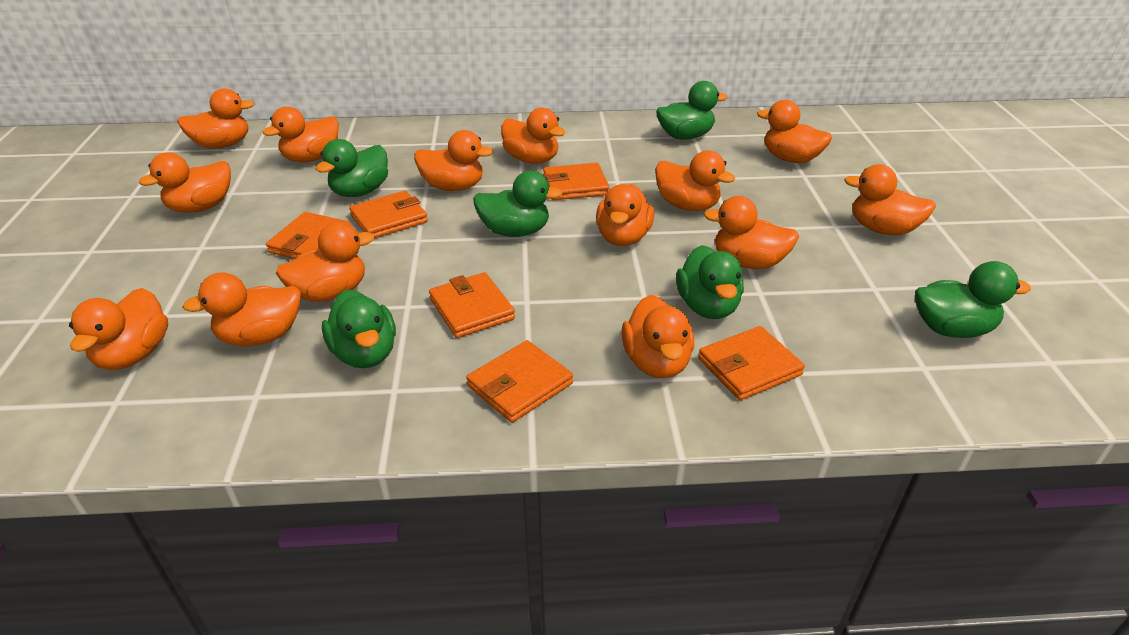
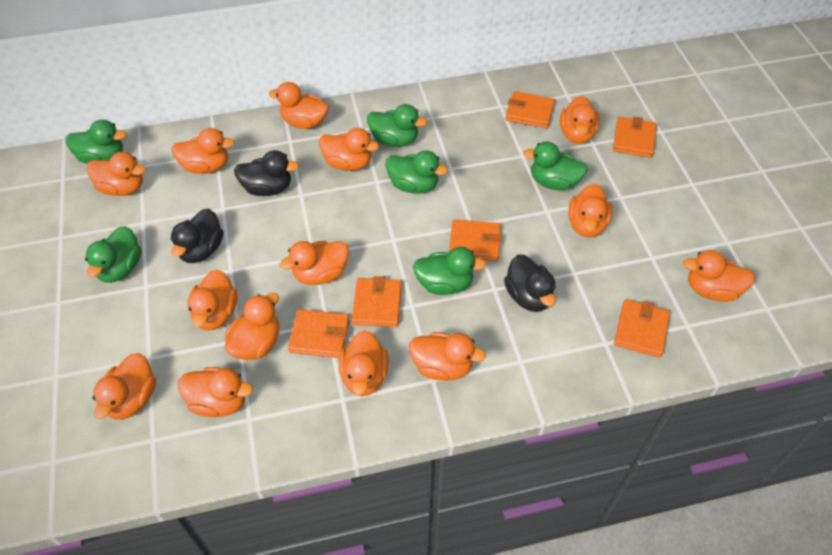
black duck: none = 0 -> [170,209,223,263] [234,150,299,196] [504,254,556,312] = 3

